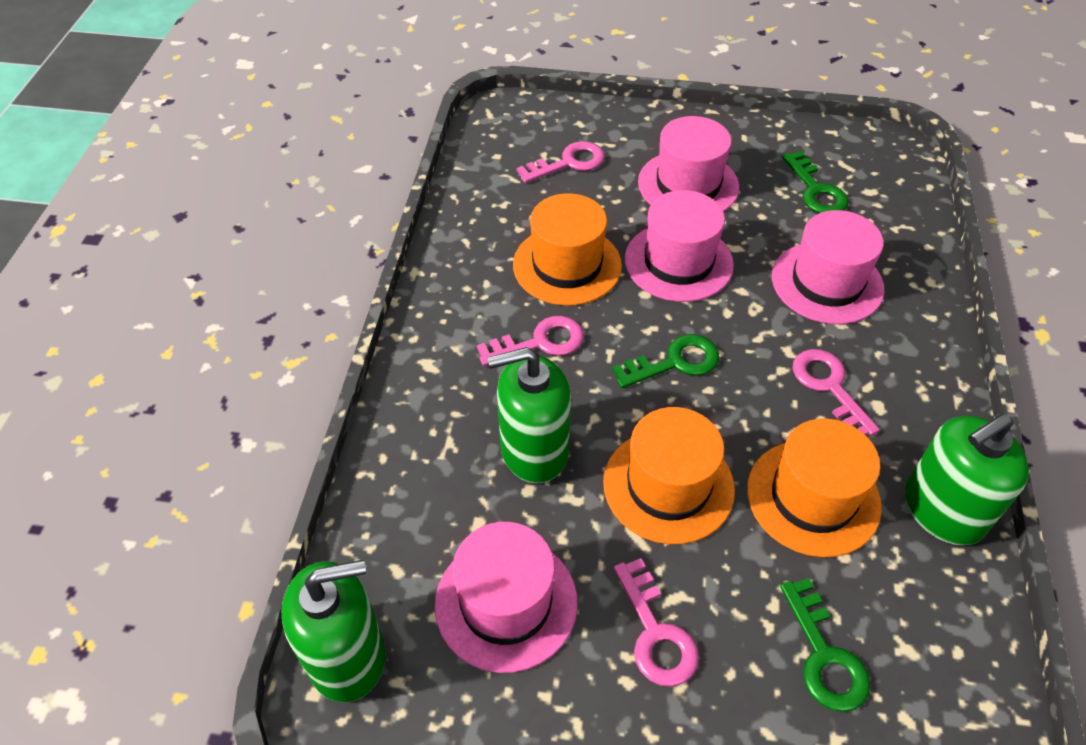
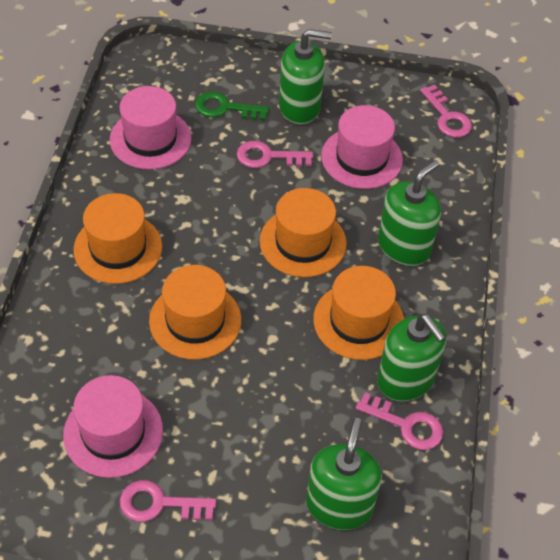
green key: [612,334,719,388] [780,578,870,712] [782,151,848,213] = 3 -> [195,92,269,121] = 1
green soap dispenser: [281,560,386,703] [487,347,571,484] [905,414,1029,546] = 3 -> [279,29,332,124] [306,418,382,530] [377,314,446,401] [378,160,441,266] = 4
orange hat: [513,193,622,306] [603,407,735,544] [747,418,882,557] = 3 -> [73,193,162,284] [149,265,241,360] [260,188,347,277] [313,266,404,360] = 4
pink hat: [435,522,578,673] [625,190,734,302] [638,116,739,212] [772,210,884,324] = 4 -> [63,375,163,478] [110,86,192,170] [321,105,403,189] = 3

